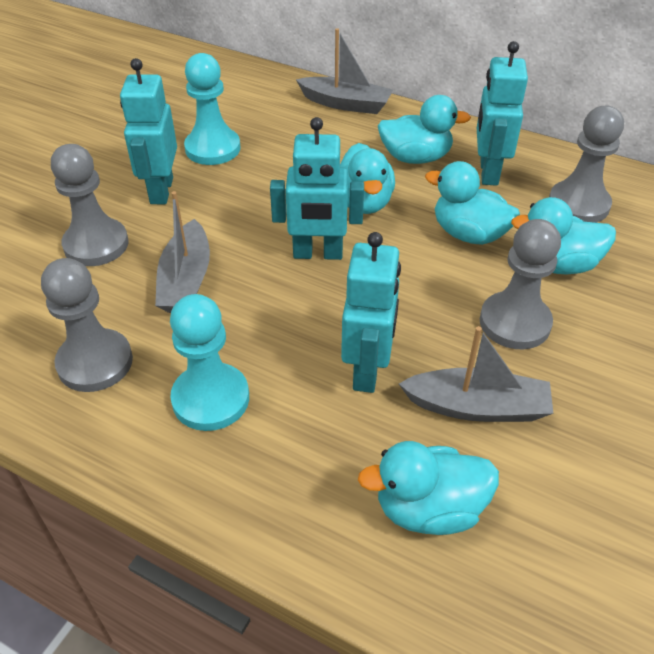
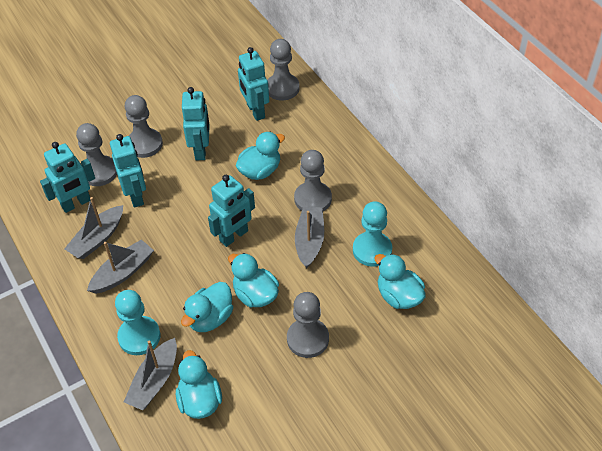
grey boat: [155,191,210,313] [296,28,393,114] [399,326,553,422] = 3 -> [64,197,123,259] [87,239,154,294] [124,338,177,410] [295,206,324,268] = 4
grey pawn: [41,258,133,392] [51,144,129,266] [480,219,561,349] [549,106,624,223] = 4 -> [76,123,117,186] [125,95,163,158] [268,39,300,100] [287,292,329,358] [294,150,332,211] = 5
turquoise robot: [120,58,177,204] [270,117,364,260] [341,232,401,393] [477,41,528,186] = 4 -> [40,142,95,213] [110,134,146,208] [182,87,210,160] [208,175,255,247] [238,47,269,121] = 5

